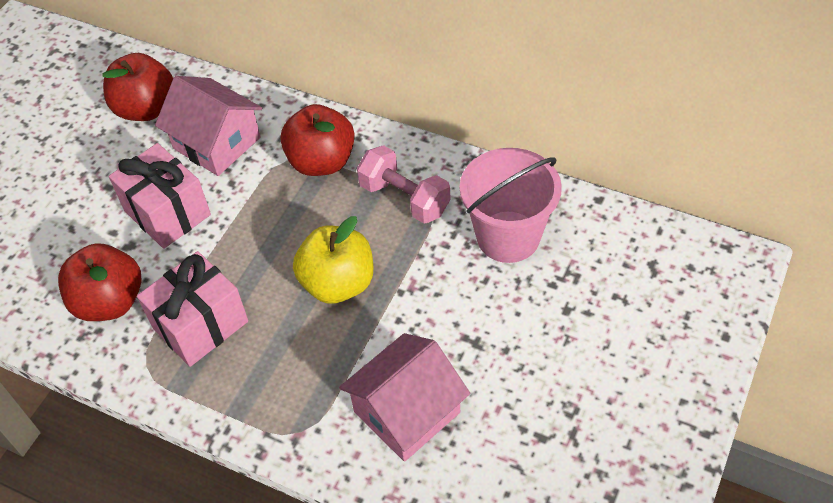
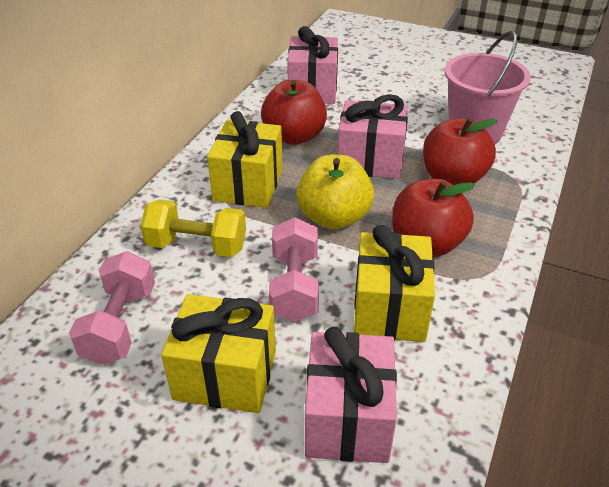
pink dumbbell: [357,145,451,224] = 1 -> [69,251,155,365] [269,217,319,322] = 2
pink gift: [109,143,211,249] [137,251,248,367] = 2 -> [287,26,338,104] [305,327,397,463] [338,94,408,179] = 3
pink house: [155,76,262,176] [339,333,470,462] = 2 -> none = 0
yellow dumbbell: none = 0 -> [140,199,246,257] = 1
yellow gift: none = 0 -> [161,294,276,413] [207,111,283,208] [354,225,435,342] = 3

